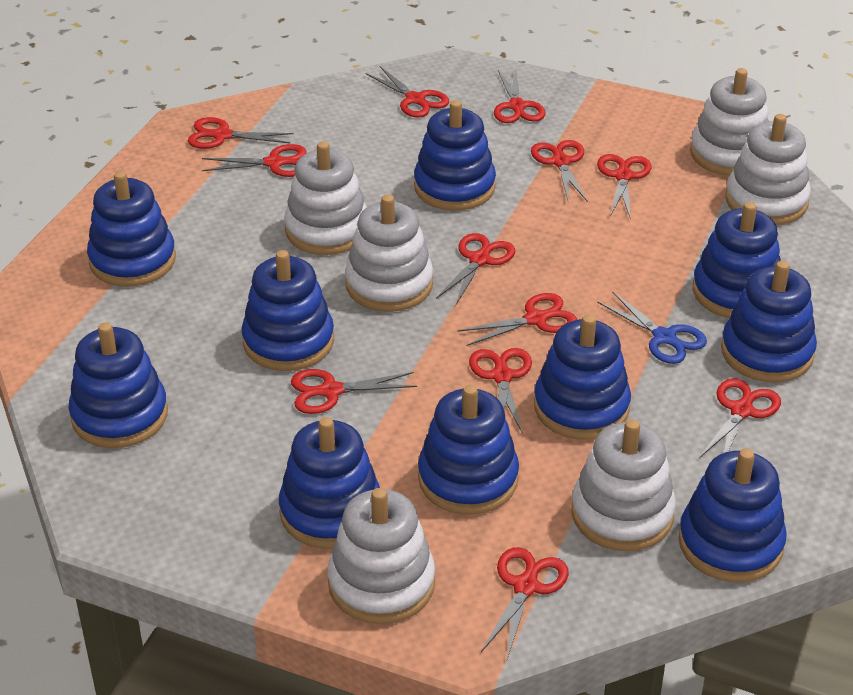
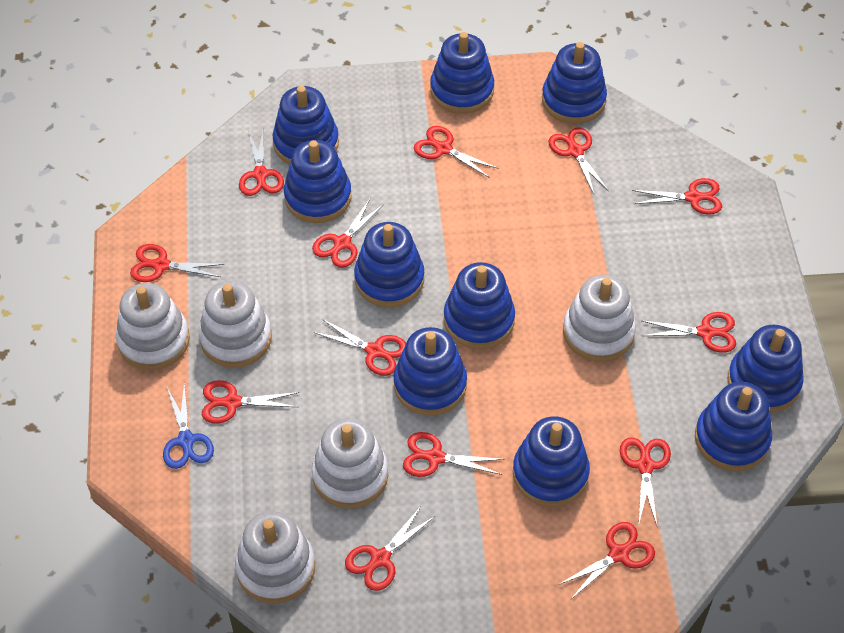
red scissors: [188,117,294,149] [202,144,307,177] [291,369,417,414] [366,66,449,118] [436,233,515,306] [457,293,577,346] [469,348,532,432] [481,547,569,659] [494,67,546,123] [531,140,588,202] [597,154,652,219] [699,378,781,458] = 12 -> [130,244,224,282] [202,380,299,424] [239,129,284,196] [312,199,384,268] [314,319,406,376] [345,506,435,591] [403,432,504,477] [414,126,498,178] [549,127,609,194] [558,522,655,600] [620,437,671,525] [632,178,722,215] [642,312,736,353] = 13
white stacking toy: [284,142,367,255] [327,488,435,624] [345,195,433,312] [571,419,676,551] [690,68,769,176] [725,114,811,225] = 6 -> [116,283,190,370] [199,280,272,368] [235,511,315,604] [312,418,388,509] [563,275,636,362] = 5

